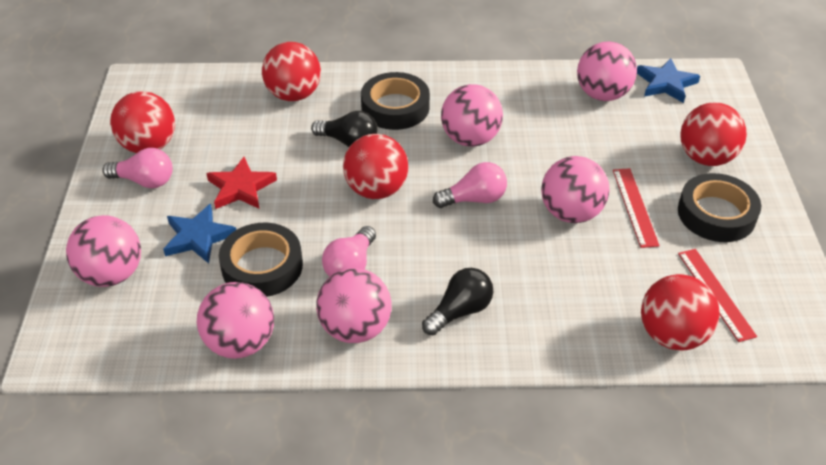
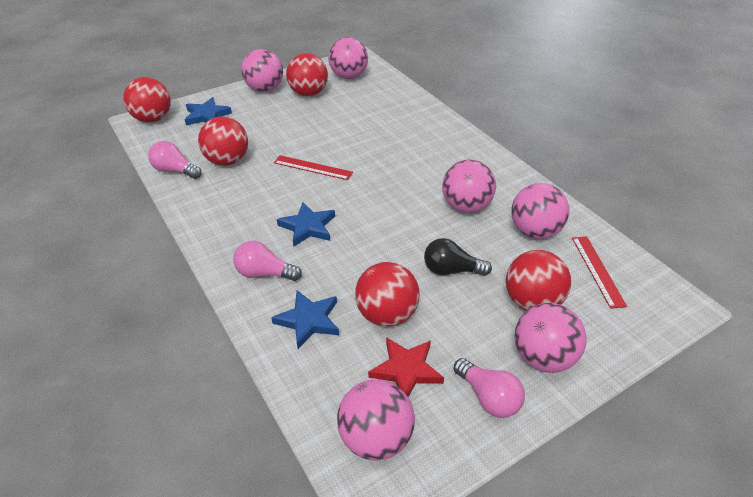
black light bulb: [311,111,378,147] [422,268,493,335] = 2 -> [424,238,492,276] = 1
black tape: [219,223,303,297] [361,72,430,130] [678,173,761,242] = 3 -> none = 0
blue star: [163,204,236,263] [637,58,700,103] = 2 -> [185,97,232,125] [271,290,339,349] [277,202,335,247] = 3

